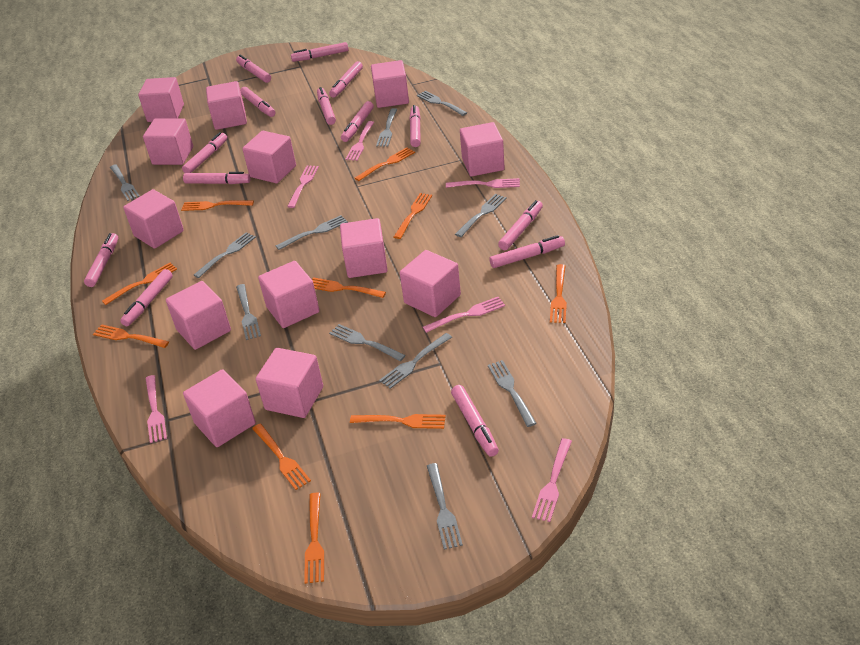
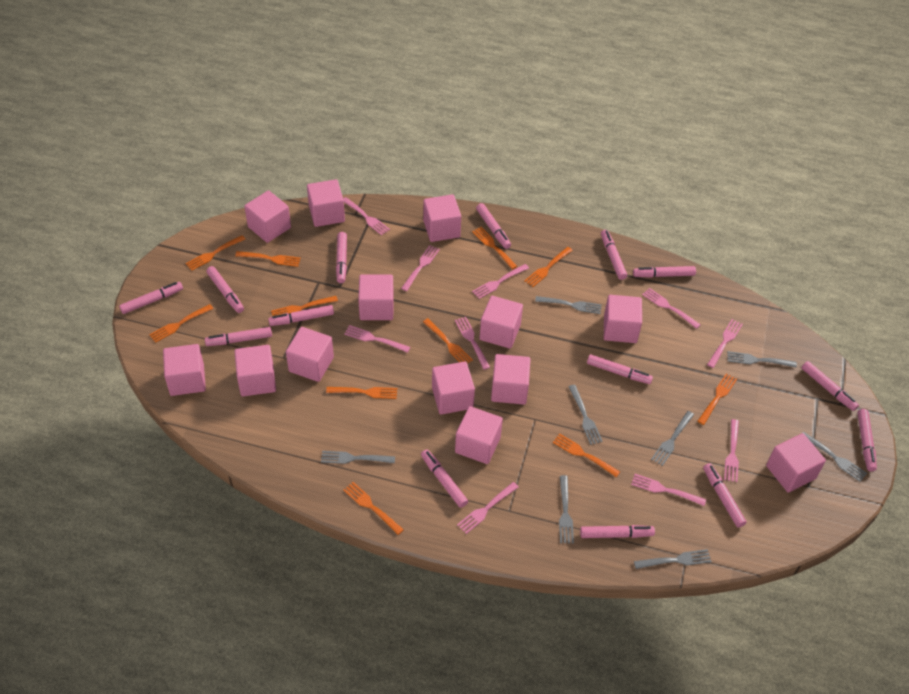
grey fork: [110,164,140,201] [194,232,256,278] [236,284,261,340] [276,215,348,250] [329,324,406,361] [376,108,397,147] [379,333,452,389] [417,91,467,116] [427,463,463,550] [455,194,507,237] [488,360,537,427] = 11 -> [321,451,395,464] [535,296,602,314] [559,475,574,544] [568,385,603,445] [634,549,712,569] [651,411,694,466] [727,351,797,368] [803,432,867,482] = 8
orange fork: [93,324,169,348] [102,263,177,305] [181,200,254,211] [252,424,311,490] [304,492,324,584] [312,277,386,298] [350,414,446,429] [355,147,415,181] [394,193,432,239] [550,264,567,323] = 10 -> [149,304,214,343] [185,235,245,271] [235,251,301,267] [271,296,338,316] [326,387,397,399] [343,482,404,535] [423,318,473,364] [472,227,517,270] [524,247,573,287] [553,434,620,477] [697,373,737,425] = 11
pink fork: [146,375,167,443] [287,165,319,208] [346,121,374,161] [423,297,505,333] [446,178,520,188] [532,438,572,522] = 6 -> [343,197,390,235] [344,325,410,353] [401,245,440,291] [455,317,490,370] [457,482,519,534] [472,264,529,299] [631,474,706,506] [642,288,701,329] [707,319,743,368] [724,419,739,482] = 10

